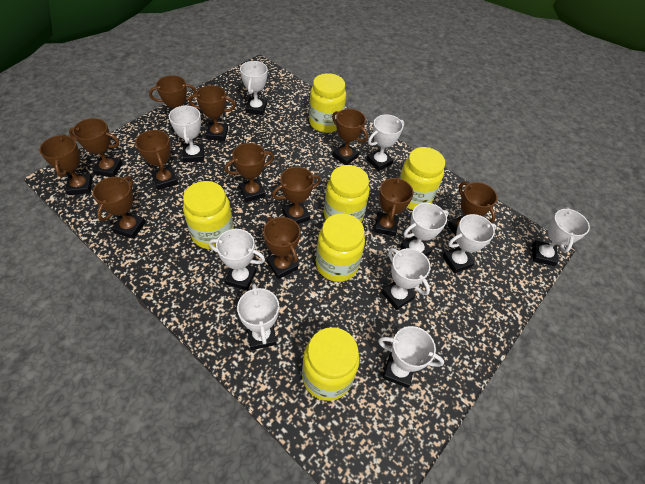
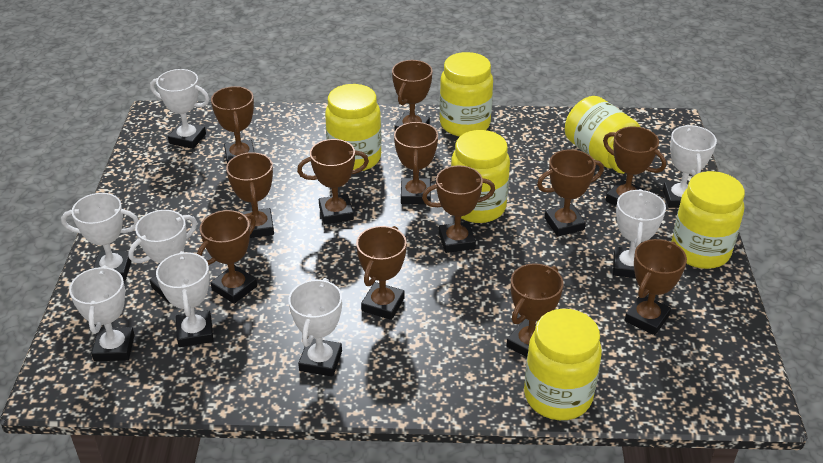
white trophy: [169,105,204,162] [209,229,265,291] [237,284,279,350] [240,61,268,115] [367,114,404,171] [378,326,444,388] [382,248,431,310] [400,203,449,256] [443,214,497,273] [532,207,590,266] = 10 -> [61,193,139,281] [69,265,135,361] [128,210,197,303] [150,69,209,149] [156,251,214,347] [288,278,342,376] [613,189,666,278] [663,125,717,208] = 8

